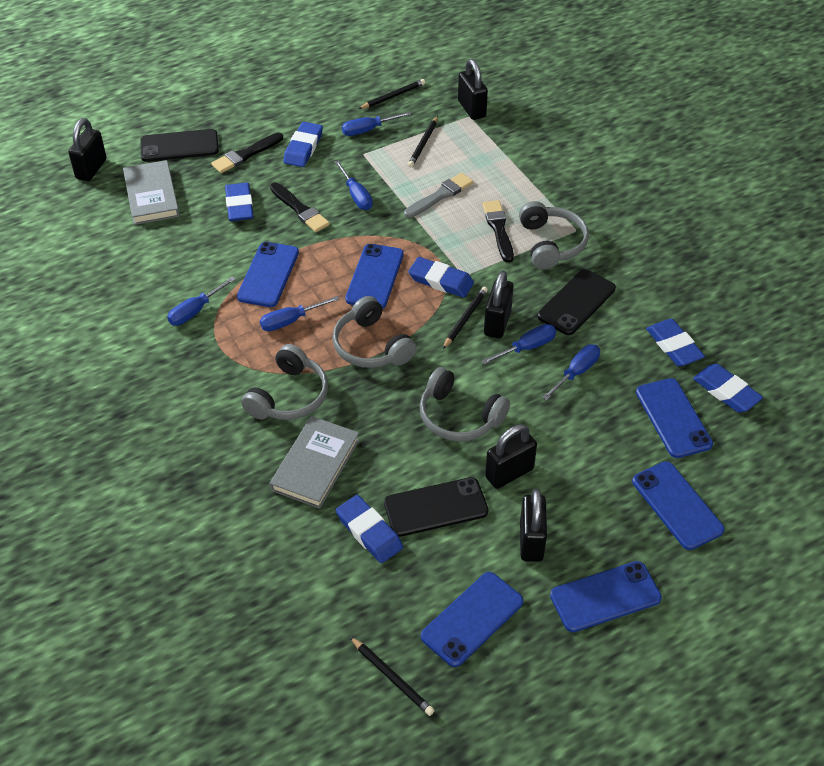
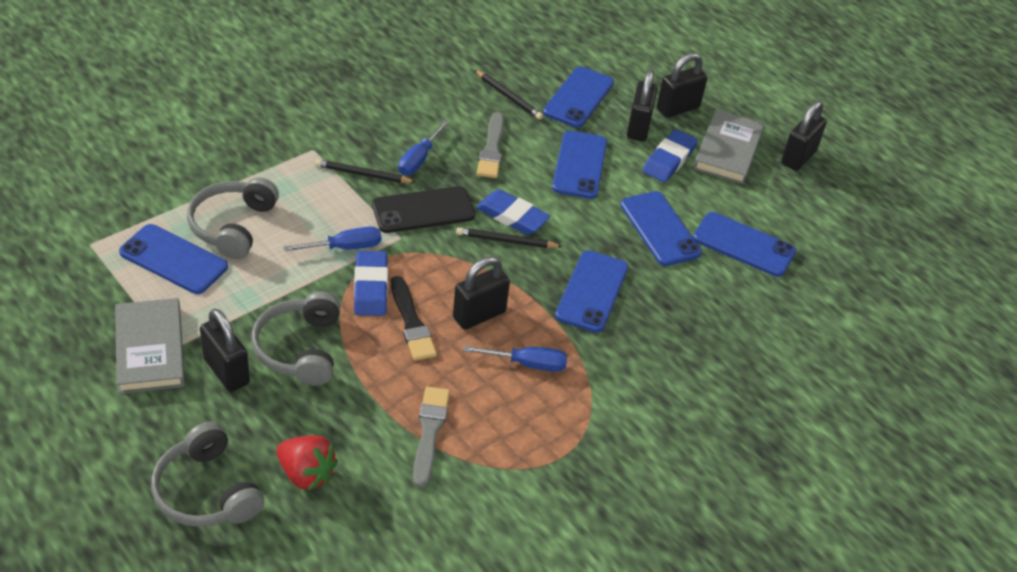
black brush: [211,133,283,173] [270,183,330,232] [482,200,514,263] = 3 -> [391,276,437,361] = 1
black pencil: [350,637,435,716] [358,79,425,109] [408,116,438,167] [443,287,488,349] = 4 -> [315,159,415,183] [456,227,563,248] [475,70,543,120] = 3
black phone: [140,129,219,162] [384,477,488,537] [538,269,616,335] = 3 -> [372,186,475,233] = 1
blue eraser: [225,183,254,221] [283,122,323,167] [336,495,403,563] [408,257,474,298] [646,319,705,366] [693,364,763,413] = 6 -> [354,251,388,316] [476,189,550,235] [642,129,698,182] = 3
blue screwdriver: [167,276,236,326] [260,296,339,331] [335,160,373,210] [342,111,411,136] [481,324,556,365] [542,345,600,400] = 6 -> [283,227,381,251] [398,120,449,175] [463,346,567,372] = 3
grey brush: [404,173,473,218] = 1 -> [413,386,450,488] [477,112,504,178] = 2
grey headphones: [241,344,328,420] [332,296,417,368] [419,367,510,442] [519,201,589,270] = 4 -> [151,421,264,527] [187,177,279,259] [251,291,340,386] = 3
red strawberry: none = 0 -> [276,435,338,491] = 1

